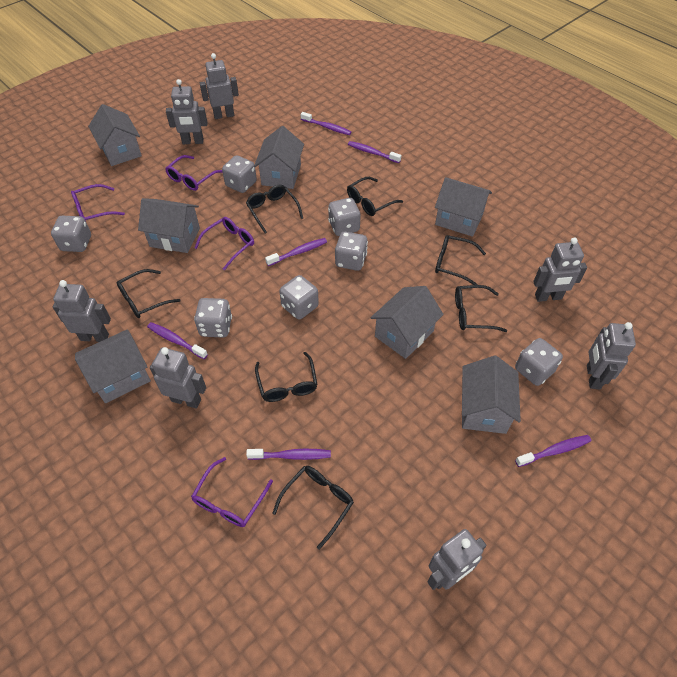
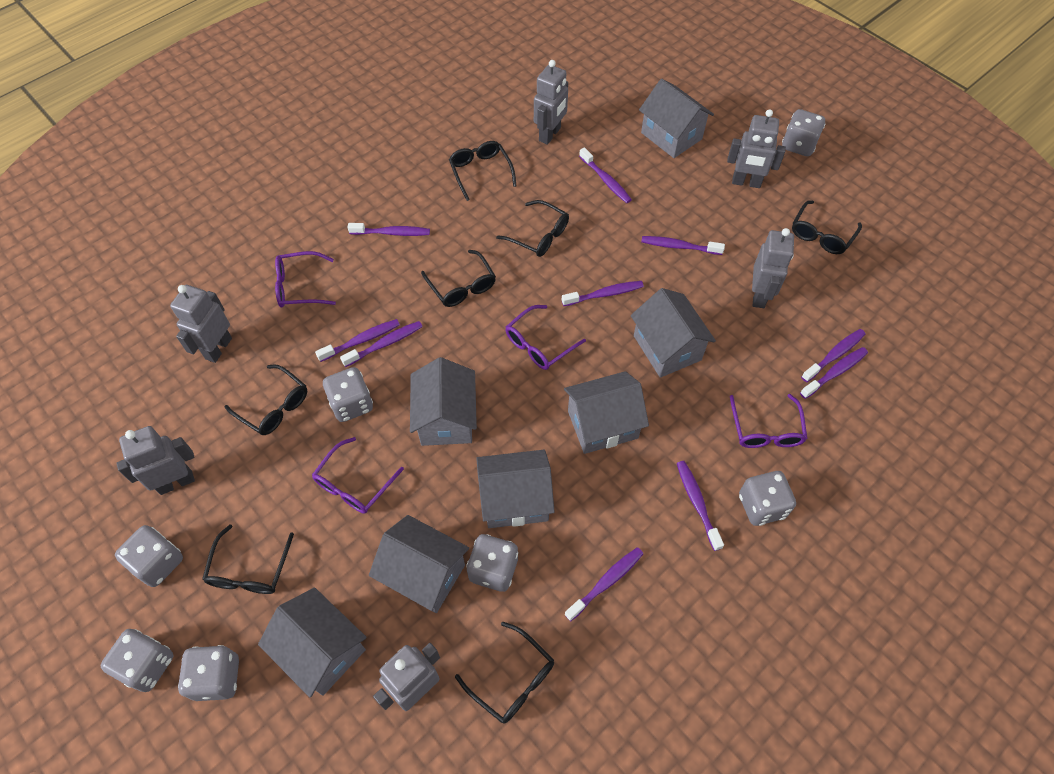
grey robot: [53,280,111,342] [150,347,206,409] [166,79,208,144] [200,53,239,119] [428,529,487,590] [533,238,587,302] [587,322,636,389] = 7 -> [116,426,195,495] [170,285,232,363] [373,643,440,711] [534,60,568,145] [727,109,786,188] [752,228,794,308] = 6
purple toothbrush: [147,322,208,359] [246,449,331,460] [265,238,327,266] [301,112,351,135] [348,141,401,163] [515,435,591,467] = 6 -> [315,319,400,362] [340,321,423,367] [348,223,430,236] [562,281,644,306] [565,547,643,621] [579,147,632,203] [641,236,725,255] [677,461,724,551] [800,347,868,399] [801,329,865,382] = 10

